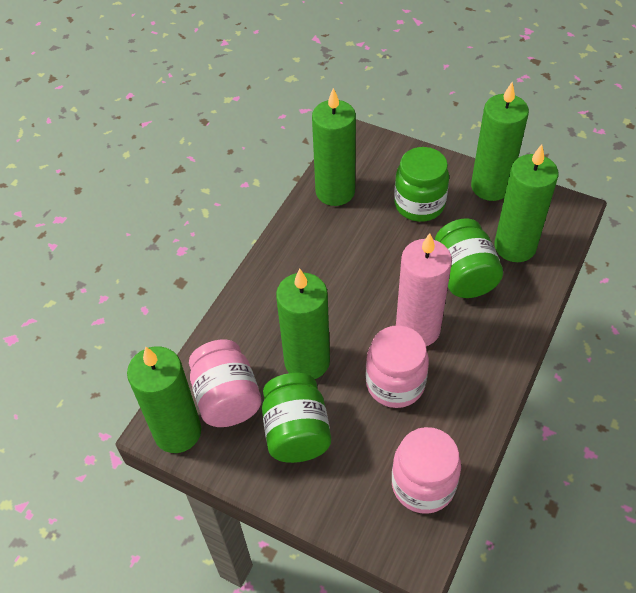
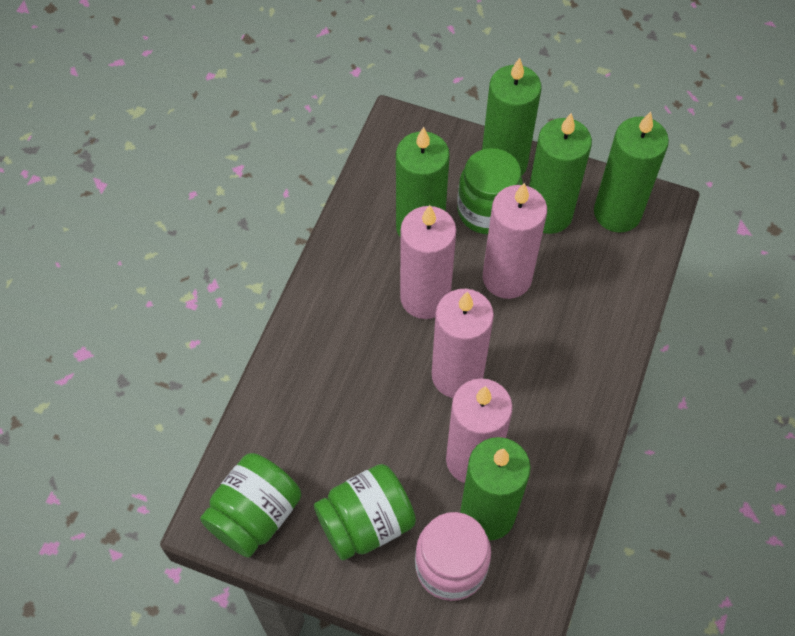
pink candle: [396,233,452,346] = 1 -> [400,205,456,319] [432,289,494,398] [446,378,513,483] [483,183,547,299] = 4
pink jar: [189,340,262,427] [366,325,429,408] [392,427,461,514] = 3 -> [415,512,491,601] = 1

